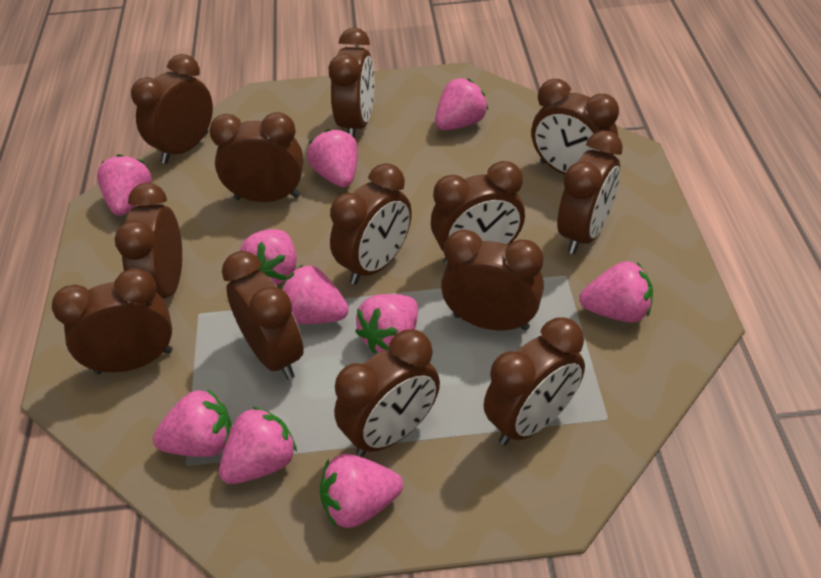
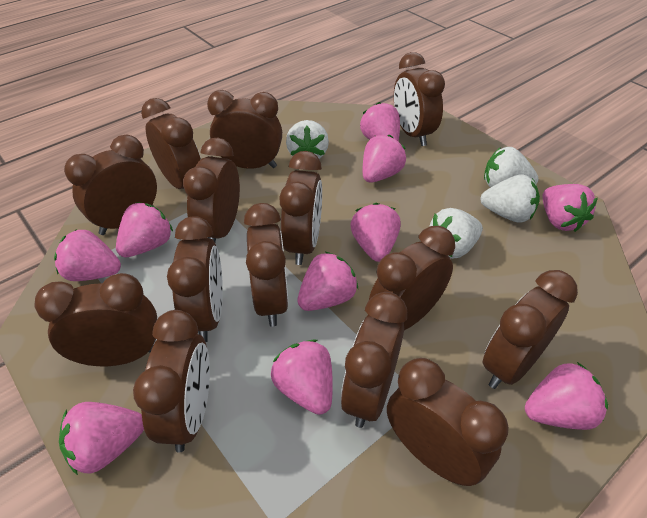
brown clock: [52,268,172,374] [115,183,182,299] [131,54,213,164] [209,112,303,202] [222,251,304,380] [328,28,374,139] [330,163,412,285] [334,329,440,456] [431,161,525,265] [441,229,544,331] [484,317,585,445] [531,79,619,175] [557,130,623,254] = 13 -> [34,273,157,366] [64,135,157,235] [133,310,210,453] [141,98,201,189] [167,217,223,342] [183,138,240,242] [207,90,282,169] [244,203,289,327] [279,151,322,265] [341,292,407,428] [369,226,455,330] [387,358,509,486] [394,52,445,146] [483,270,578,389] = 14
white strawberry: none = 0 -> [286,120,329,159] [429,208,483,259] [480,174,540,223] [484,147,539,188] = 4

